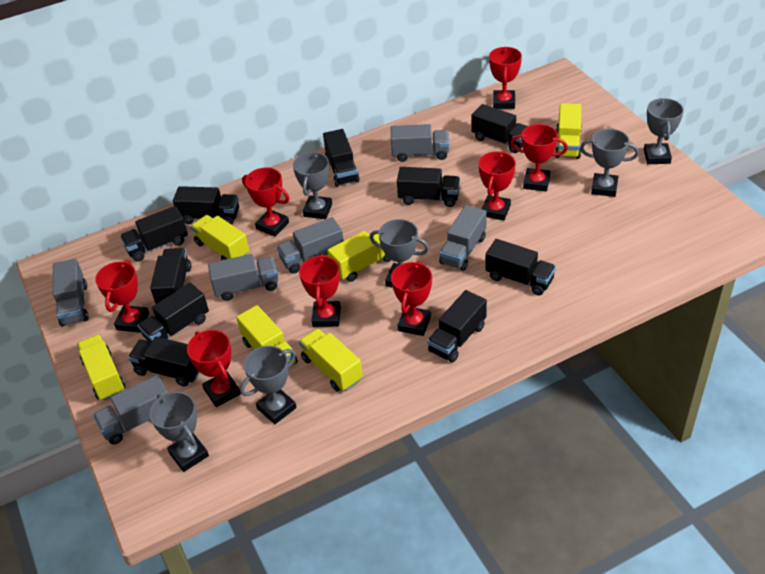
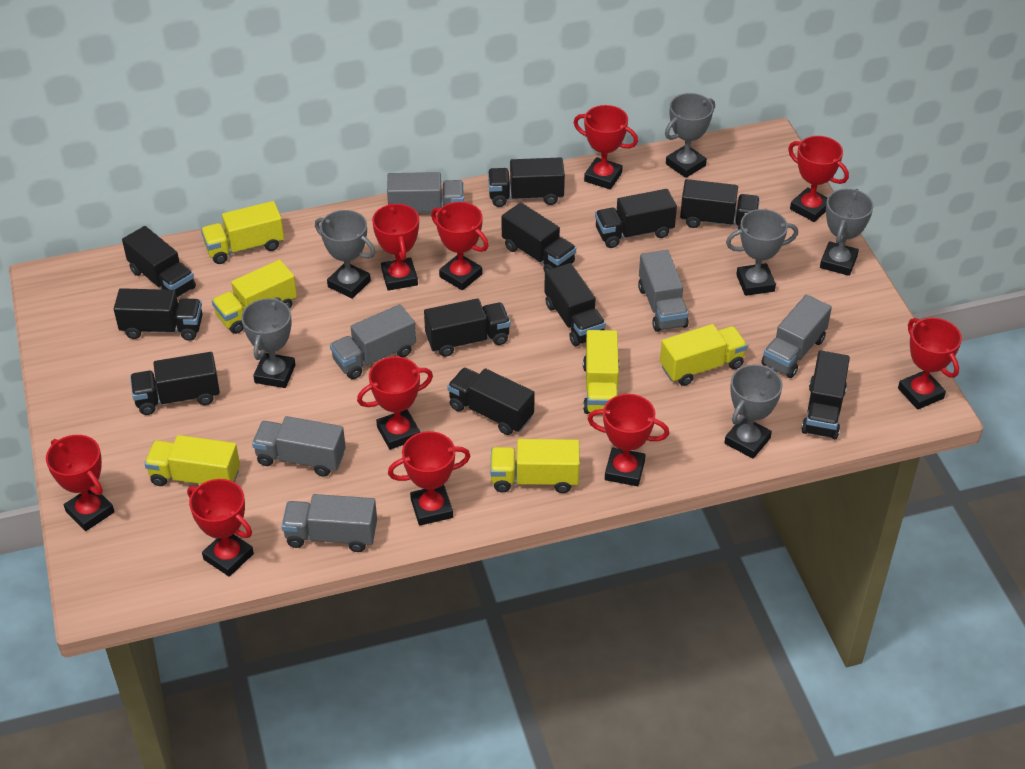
black truck: [120,206,188,262] [128,337,200,387] [138,283,209,342] [150,248,191,304] [173,186,239,225] [323,129,360,187] [397,167,460,207] [427,290,487,363] [471,104,528,153] [485,239,556,296] = 10 -> [114,288,203,341] [122,226,196,298] [130,352,220,415] [424,298,510,357] [447,368,535,435] [488,157,565,207] [502,203,576,272] [544,263,606,346] [595,189,677,248] [680,179,760,230] [801,350,850,439] = 11
red trophy: [95,260,149,333] [187,330,241,407] [242,167,289,237] [299,254,341,327] [391,261,432,336] [478,151,516,220] [489,47,522,109] [510,124,568,191] = 8 -> [46,435,115,531] [187,479,254,577] [357,356,433,450] [372,203,419,291] [388,431,470,526] [431,202,489,290] [574,105,638,190] [587,394,669,486] [788,136,849,222] [898,317,962,410] = 10

